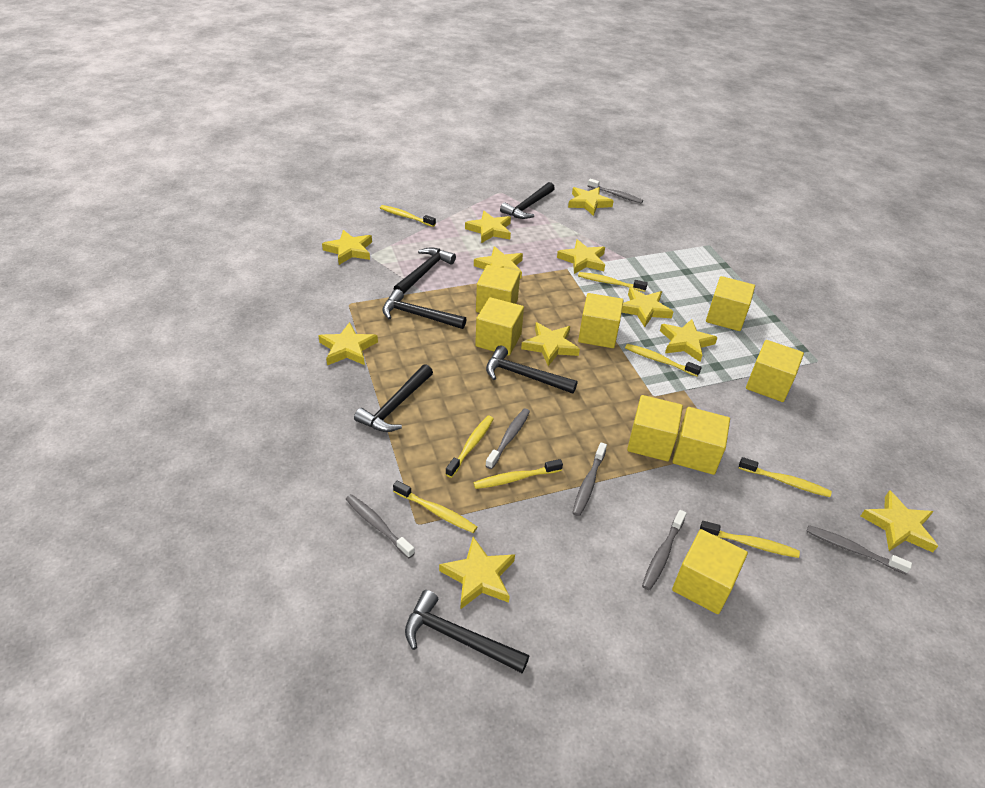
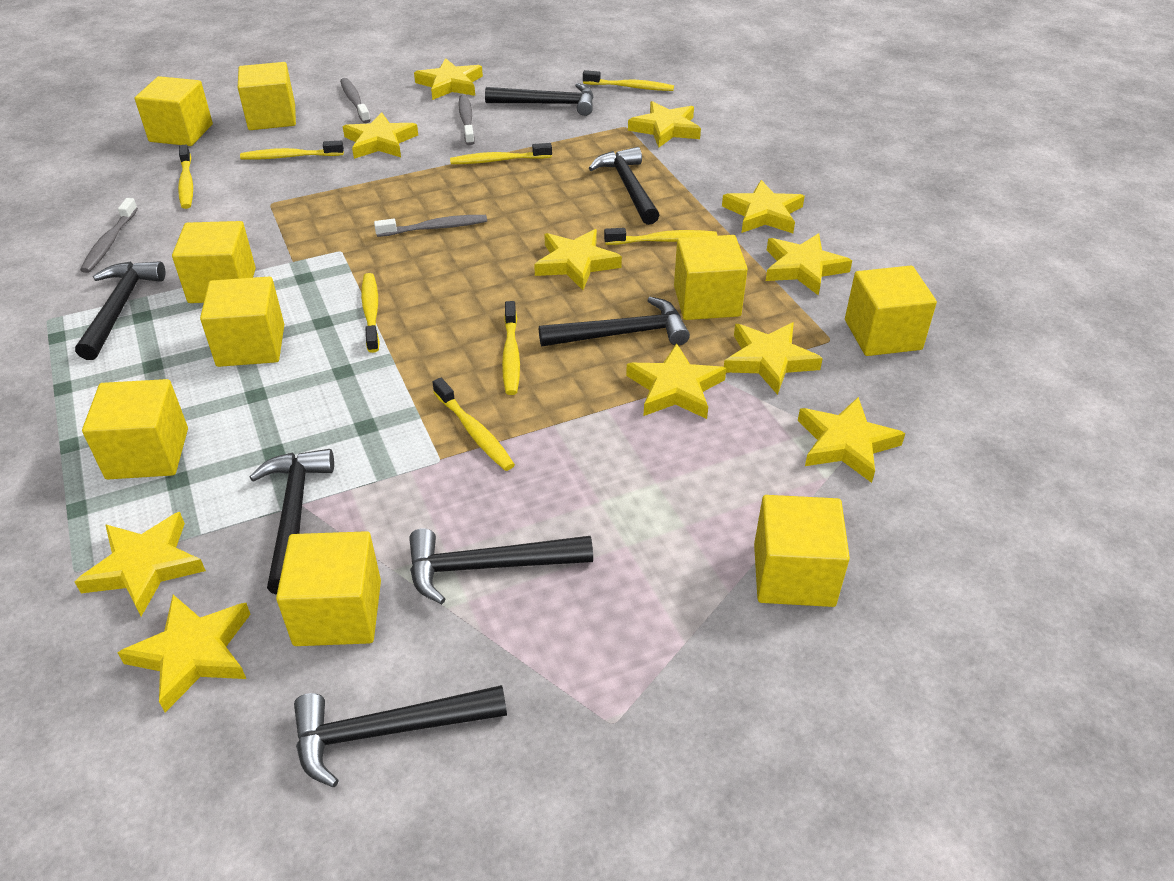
black hammer: [354,364,433,432] [382,289,466,329] [394,247,456,294] [405,590,529,673] [486,346,577,394] [500,182,555,219] = 6 -> [75,261,165,360] [250,449,334,595] [294,685,507,787] [409,528,593,604] [485,83,594,116] [539,297,690,346] [589,147,660,225] = 7
grey toothbrush: [346,494,415,558] [485,408,530,469] [572,442,607,516] [588,179,643,203] [642,510,687,590] [806,525,912,574] = 6 -> [80,198,138,273] [340,78,370,123] [374,215,487,237] [459,95,475,145] = 4
yellow cube: [475,297,524,356] [476,265,520,313] [578,293,623,348] [627,395,683,461] [672,407,730,475] [672,529,748,614] [706,276,755,331] [746,340,804,402] = 8 -> [82,379,188,479] [135,76,213,146] [172,221,256,303] [200,277,284,367] [238,62,296,130] [276,531,381,646] [674,235,748,320] [754,495,850,607] [845,266,937,356] = 9

